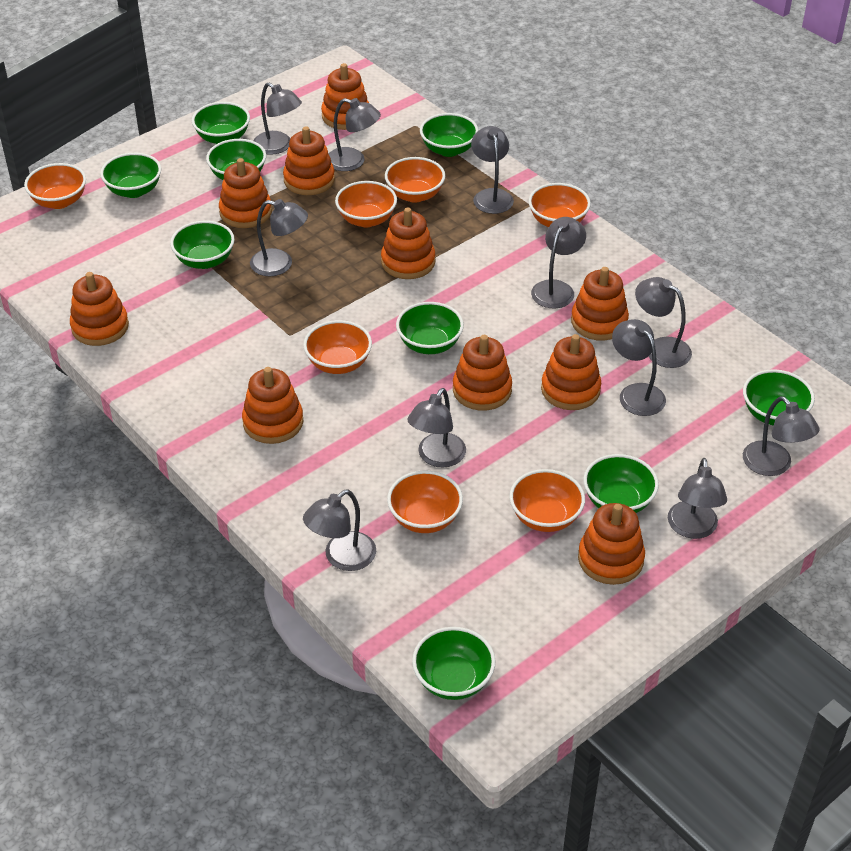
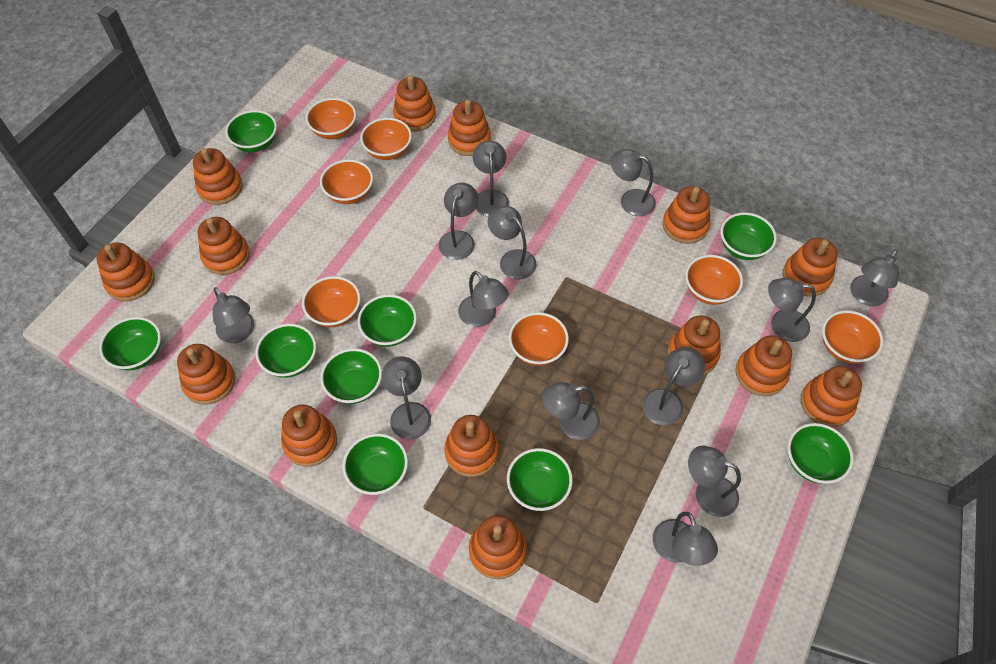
grey lamp: [250,199,308,276] [253,83,302,155] [303,489,376,571] [328,98,381,171] [407,388,466,468] [471,126,514,214] [531,217,586,308] [612,319,666,416] [635,277,692,368] [668,458,727,539] [743,396,819,476] = 11 -> [212,287,255,343] [381,356,431,440] [439,183,479,260] [458,271,509,327] [473,141,509,216] [488,206,537,280] [542,382,600,440] [611,149,656,216] [642,347,705,425] [653,512,718,566] [688,446,741,517] [768,278,816,342] [850,250,899,306] = 13
orange stacking toy: [70,272,129,346] [219,158,272,228] [242,367,303,444] [283,126,335,195] [321,63,369,130] [381,208,435,279] [453,335,512,411] [541,334,601,410] [571,267,629,341] [578,503,645,585] = 10 -> [97,242,155,301] [177,344,235,405] [193,148,243,205] [197,217,250,275] [281,405,337,467] [393,75,436,132] [444,415,499,477] [448,100,491,156] [469,515,527,579] [662,186,710,244] [668,316,721,374] [736,336,792,396] [782,238,838,297] [801,366,862,427] = 14

